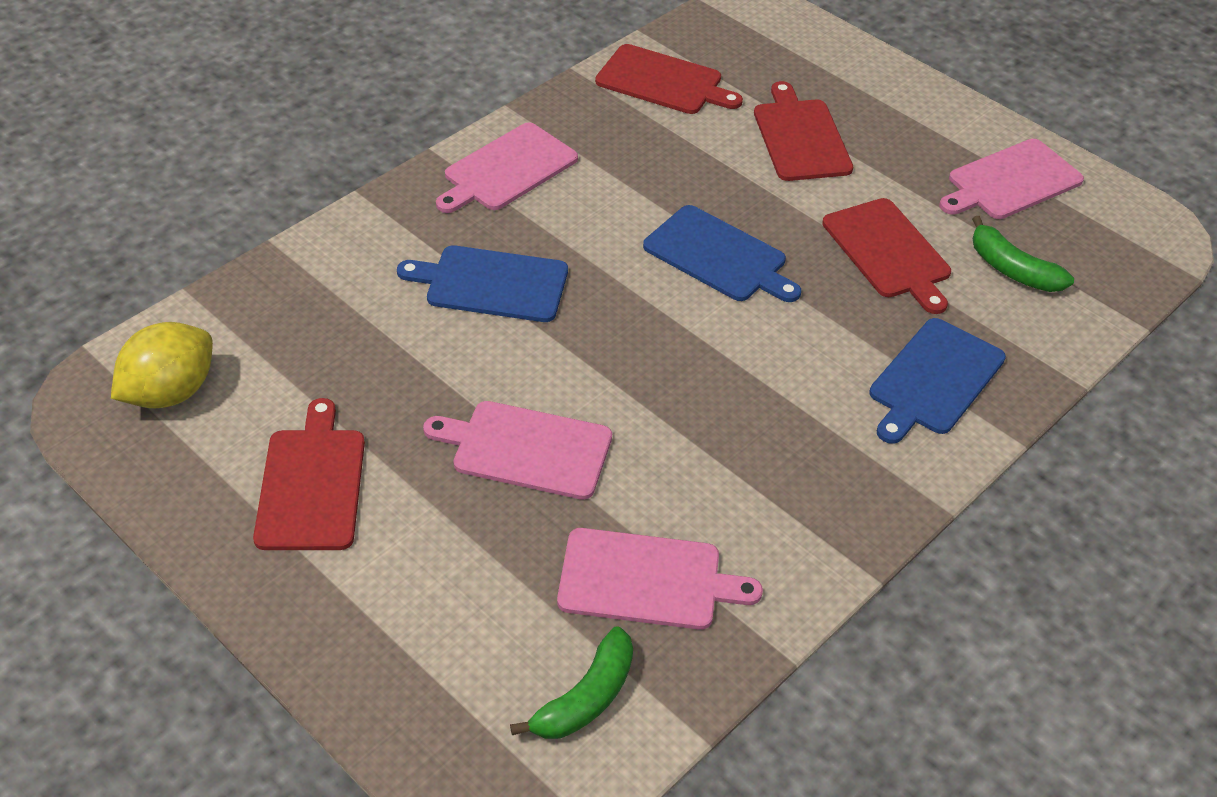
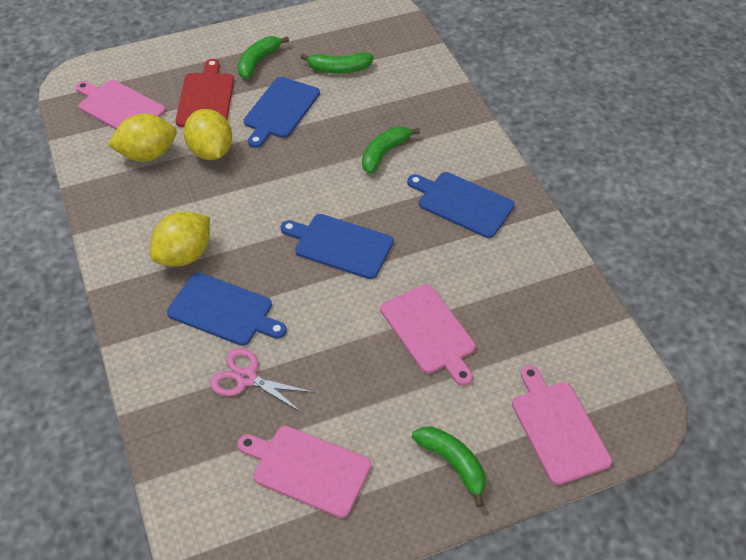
blue cutting board: [397,245,568,322] [643,205,801,302] [869,318,1006,444] = 3 -> [167,272,287,346] [244,77,320,148] [280,214,394,279] [407,172,515,238] = 4
green banana: [510,626,633,739] [972,216,1074,292] = 2 -> [238,36,289,79] [300,52,374,74] [362,127,420,174] [412,426,486,507] = 4
pink scissors: none = 0 -> [210,348,315,413] = 1
red cutting board: [253,398,365,550] [595,44,743,114] [754,81,853,181] [822,198,951,314] = 4 -> [175,59,234,127] = 1
yellow lemon: [111,322,213,409] = 1 -> [108,114,177,161] [150,211,210,266] [184,109,232,160] = 3

